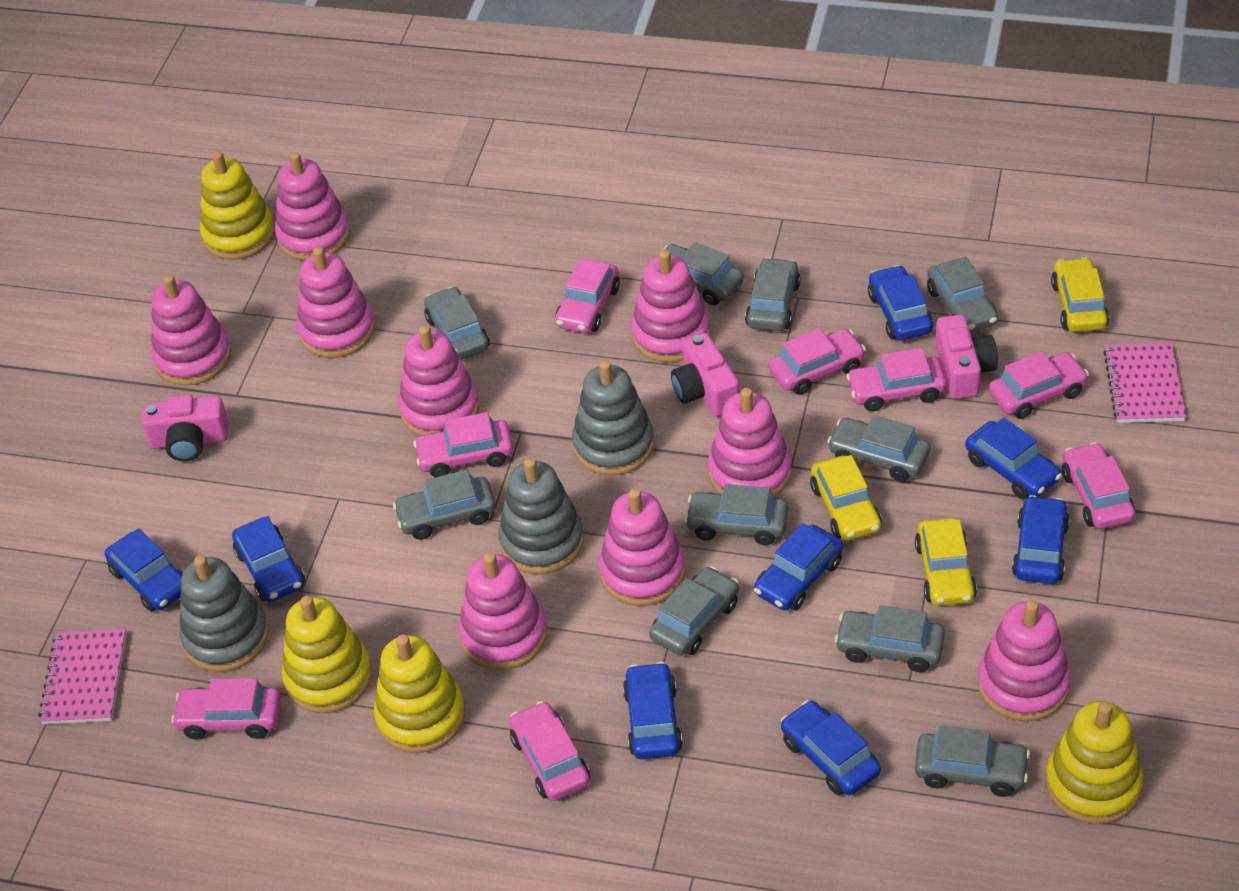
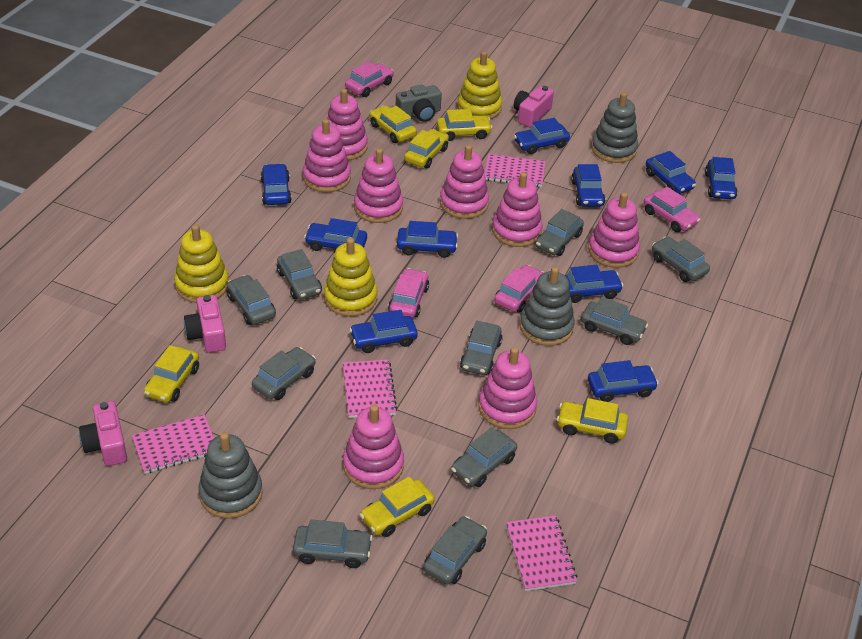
blue car: [105,528,183,612] [232,516,305,602] [623,662,683,759] [754,523,843,610] [781,700,881,795] [868,265,933,340] [965,417,1062,499] [1012,495,1070,584] = 8 -> [261,163,292,205] [304,218,367,251] [349,310,418,353] [397,221,458,258] [514,118,570,154] [565,265,623,303] [571,164,605,207] [588,360,659,402] [646,151,696,194] [705,157,738,199] = 10
grey camera: none = 0 -> [396,85,442,122] = 1
pink car: [171,678,281,740] [413,412,513,477] [510,701,590,801] [555,258,620,333] [769,328,866,395] [846,348,947,411] [989,352,1089,419] [1062,442,1135,529] = 8 -> [345,62,394,97] [388,268,429,318] [494,265,544,313] [643,187,700,232] = 4
pink notebook: [38,629,126,724] [1103,343,1186,423] = 2 -> [132,415,214,474] [343,360,397,418] [484,154,546,187] [506,515,577,591] = 4
pink stacking toy: [151,275,231,386] [275,152,350,261] [297,247,375,358] [398,325,480,436] [458,552,547,670] [599,488,686,606] [631,250,710,363] [708,388,791,498] [977,600,1071,721] = 9 -> [303,119,351,192] [326,89,368,160] [343,404,404,489] [354,148,403,223] [440,145,489,219] [478,347,537,429] [492,172,543,247] [588,192,640,268] = 8
yellow car: [810,455,882,541] [915,518,977,606] [1051,257,1109,332] = 3 -> [144,345,199,403] [360,476,435,537] [370,105,417,143] [404,129,449,168] [437,109,492,141] [557,398,628,444] = 6
yellow stacking toy: [200,151,275,260] [282,596,372,713] [374,635,465,753] [1045,701,1143,824] = 4 -> [174,224,229,303] [324,238,377,317] [457,51,502,119] = 3

